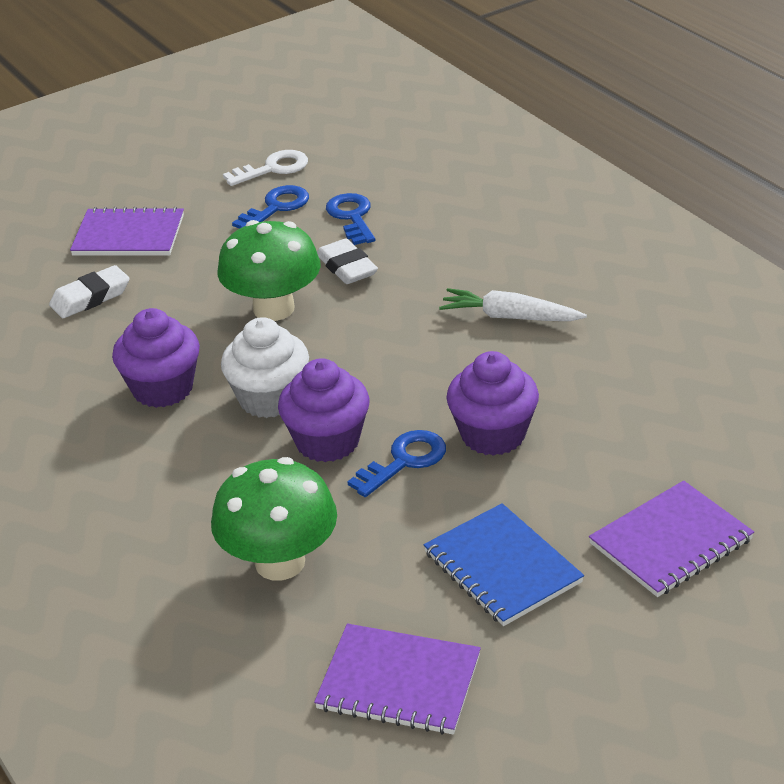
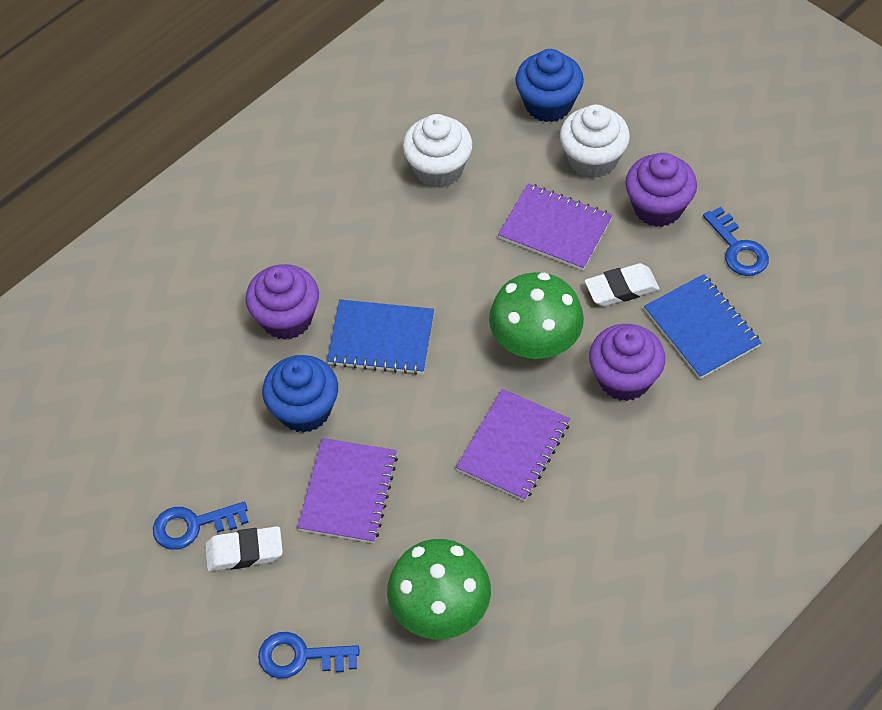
blue cupcake: none = 0 -> [262,355,338,433] [515,49,584,122] = 2
blue notebook: [424,503,584,626] = 1 -> [327,299,434,375] [644,274,762,379] = 2
white carrot: [439,288,587,321] = 1 -> none = 0
white cupcake: [221,317,309,418] = 1 -> [403,114,472,188] [560,104,630,179] = 2
white key: [223,150,308,186] = 1 -> none = 0

